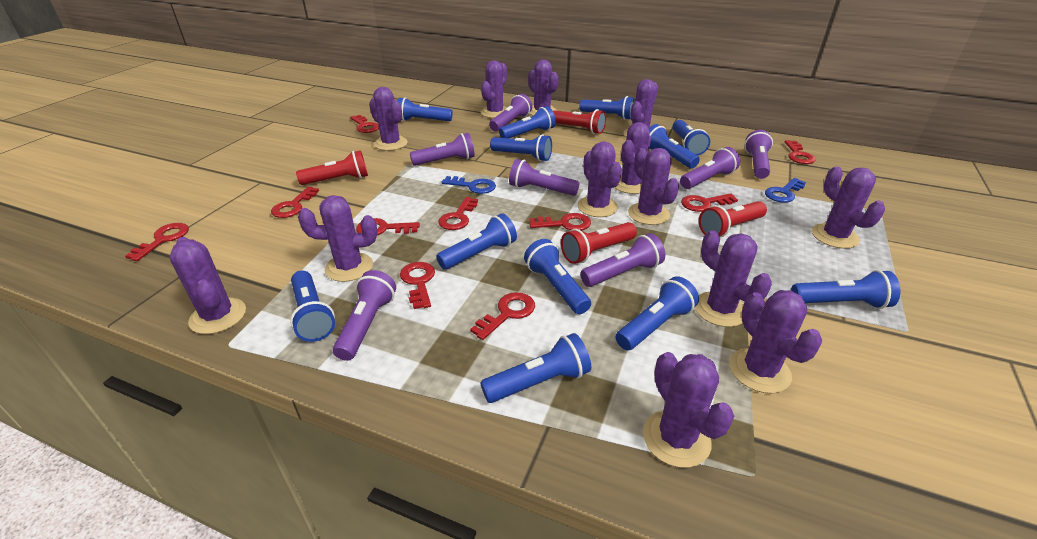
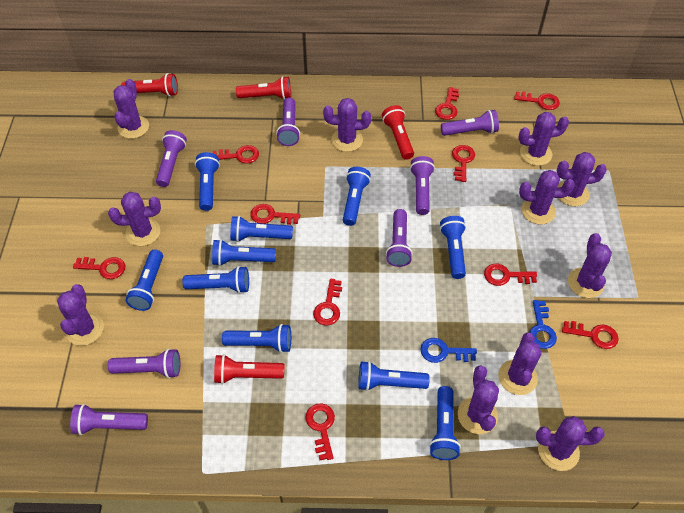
blue flashlight: [290,271,335,342] [397,97,453,121] [436,213,517,270] [480,333,591,403] [490,134,552,161] [499,106,556,138] [524,239,591,314] [579,96,634,120] [615,277,699,350] [649,124,700,168] [673,120,710,155] [791,270,900,309] = 12 -> [125,249,163,311] [182,266,249,293] [195,152,220,211] [212,239,276,266] [222,324,291,353] [230,216,293,242] [343,167,371,226] [358,361,430,391] [429,386,461,460] [440,216,466,279] = 10
purple cactus: [170,237,246,334] [298,195,377,282] [369,87,408,151] [481,60,507,118] [528,60,559,116] [577,142,622,217] [614,122,651,194] [623,79,658,137] [628,148,679,225] [643,352,734,468] [695,230,772,327] [730,290,822,393] [812,166,885,249] = 13 -> [57,284,104,346] [108,192,161,246] [114,79,149,139] [323,98,371,152] [458,365,499,434] [498,333,542,395] [518,112,569,166] [519,170,575,225] [536,416,605,471] [557,152,607,206] [568,233,612,298] = 11

